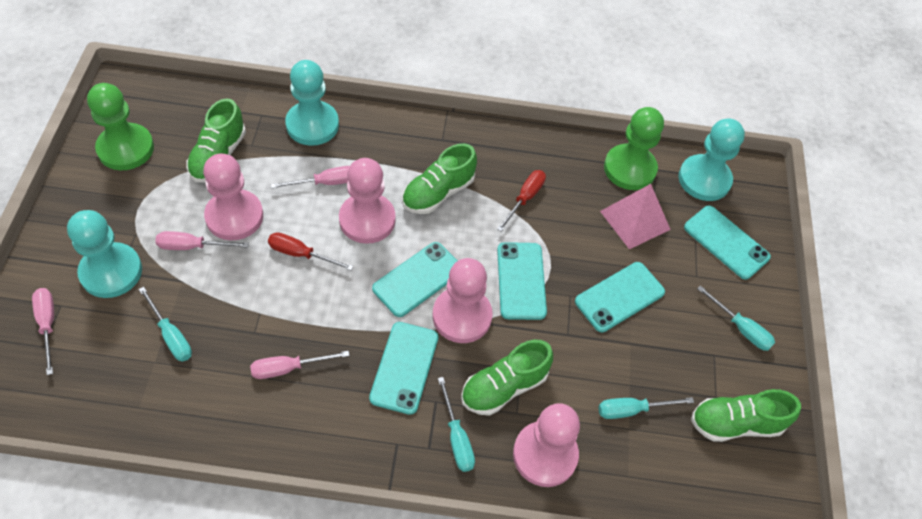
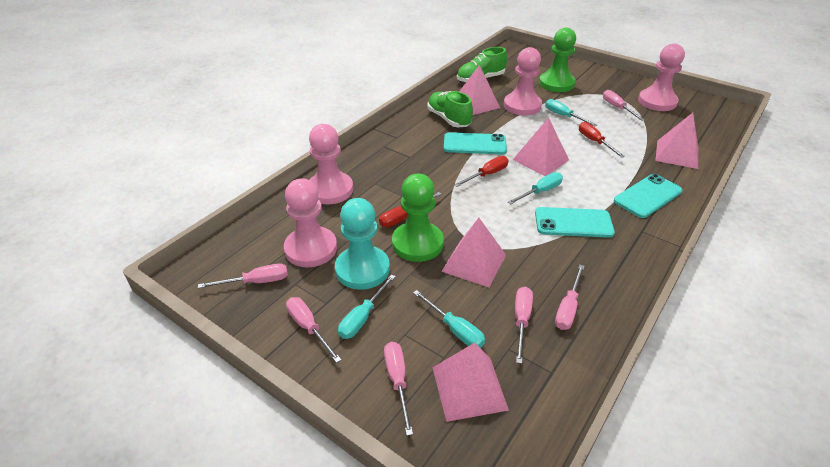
green shoe: [186,99,246,183] [402,143,477,214] [461,340,553,416] [691,389,801,442] = 4 -> [427,91,473,127] [457,47,507,83] = 2
pink pyramid: [600,184,671,249] = 1 -> [432,343,509,422] [441,218,506,288] [459,65,500,115] [513,118,569,176] [655,113,698,169] = 5
pink screwdriver: [32,288,54,375] [155,231,249,250] [250,351,350,379] [271,166,350,188] = 4 -> [198,264,288,288] [286,297,341,363] [384,342,413,436] [515,287,533,364] [555,265,585,330] [603,90,645,121] = 6
red screwdriver: [268,232,353,271] [497,170,546,232] = 2 -> [379,192,441,227] [454,156,508,187] [579,122,625,158] = 3
turquoise pawn: [67,210,142,298] [285,60,339,146] [678,118,745,201] = 3 -> [335,198,390,290] = 1
turquoise phone: [369,322,438,415] [372,242,457,317] [497,242,547,320] [575,262,665,332] [684,205,771,280] = 5 -> [444,132,507,155] [535,207,615,238] [614,174,683,218] = 3

